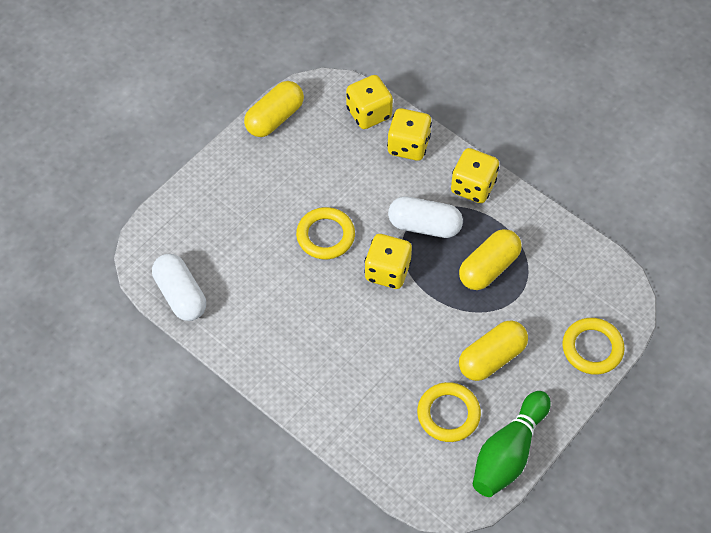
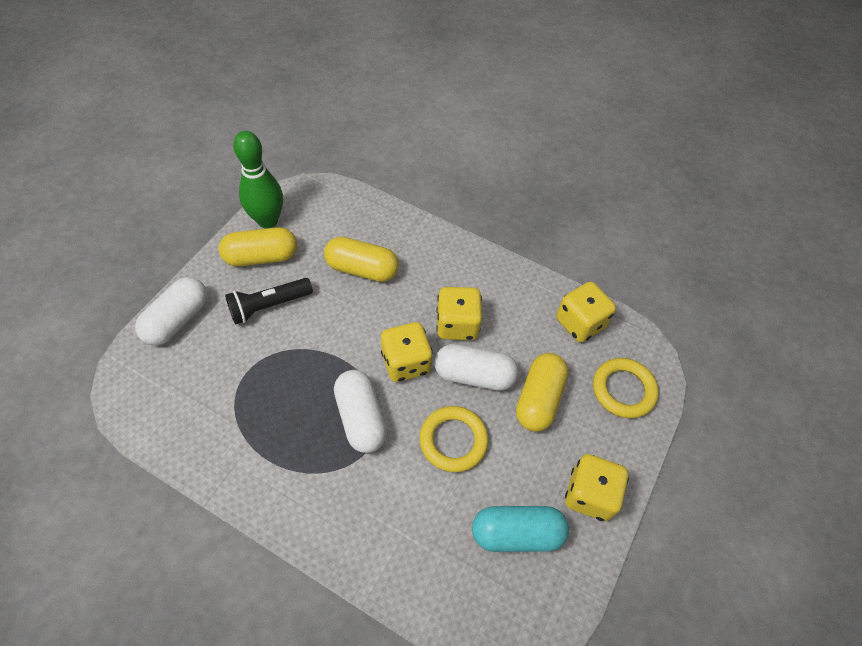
black flashlight: none = 0 -> [225,278,313,325] = 1
turquoise capsule: none = 0 -> [472,506,569,552] = 1
white capsule: [152,254,206,321] [388,197,463,238] = 2 -> [135,277,208,345] [334,370,387,453] [434,344,518,391] = 3
yellow ring: [296,207,355,259] [417,382,481,442] [562,318,625,375] = 3 -> [420,406,488,472] [593,358,659,418] = 2

